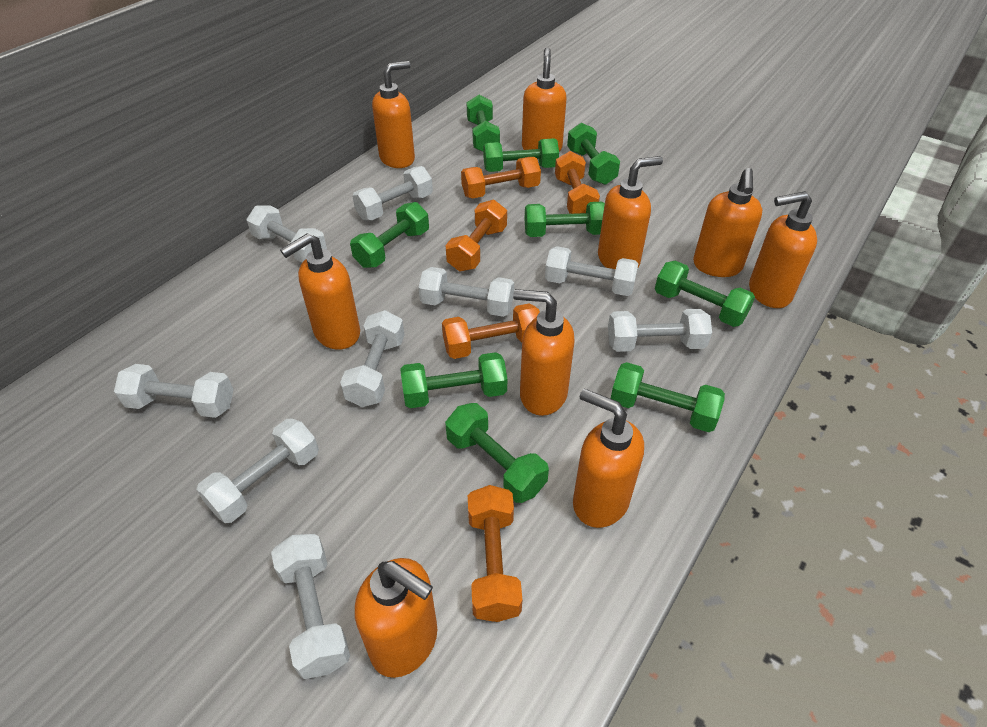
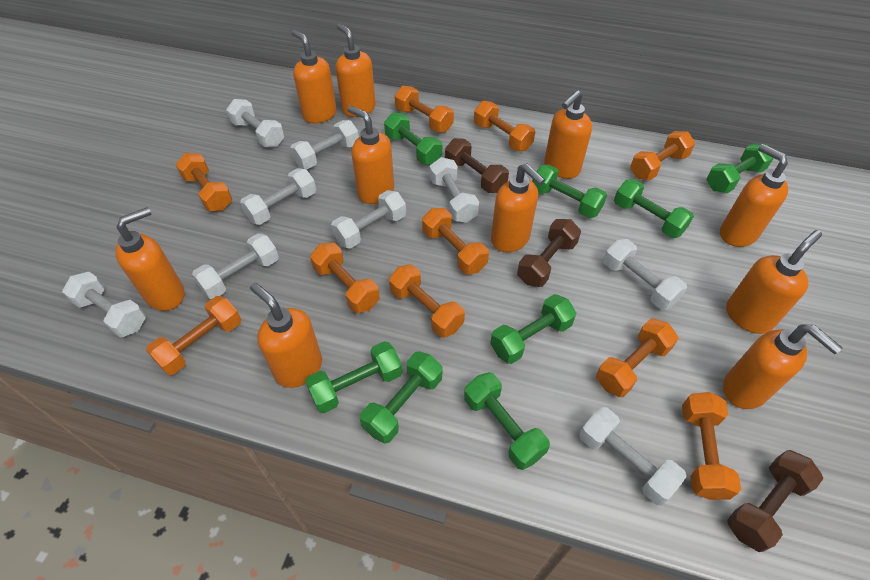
brown dumbbell: none = 0 -> [445,138,509,193] [517,219,581,287] [727,450,823,552] = 3
green dumbbell: [350,202,429,268] [400,352,507,408] [445,403,549,503] [466,95,500,152] [483,138,559,172] [524,202,605,237] [567,123,620,185] [610,362,725,432] [655,261,755,327] = 9 -> [305,341,402,413] [360,351,443,444] [384,112,442,164] [464,372,550,470] [490,294,576,364] [532,164,607,218] [614,179,694,238] [706,144,774,193] = 8
orange dumbbell: [442,303,540,359] [446,200,507,271] [461,157,541,199] [468,485,522,622] [555,151,600,214] = 5 -> [146,296,241,375] [176,153,232,211] [310,243,380,313] [389,264,465,338] [395,86,454,132] [422,208,489,274] [474,101,535,151] [596,319,678,397] [630,131,695,180] [682,392,741,500] = 10
orange soap dispenser: [280,233,360,350] [355,558,437,678] [372,61,415,168] [513,289,575,416] [522,48,567,152] [573,389,644,528] [598,156,663,269] [693,168,762,277] [749,191,817,308] = 9 -> [115,207,185,311] [250,283,322,388] [292,30,337,123] [335,24,376,117] [348,106,394,204] [491,163,545,252] [544,90,592,179] [720,144,788,247] [723,324,843,409] [726,230,822,334] = 10

